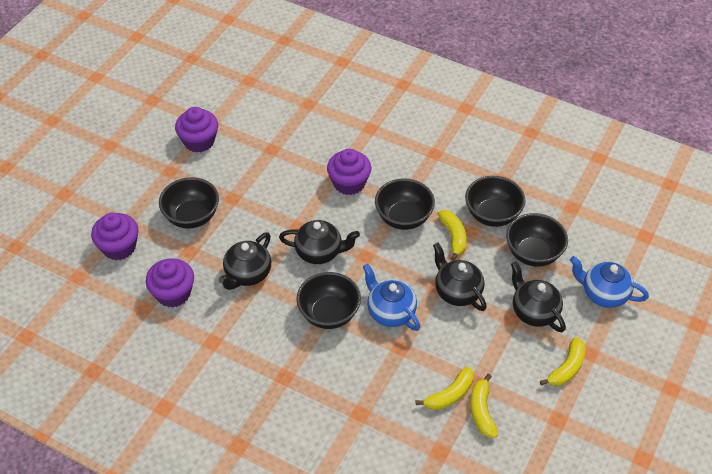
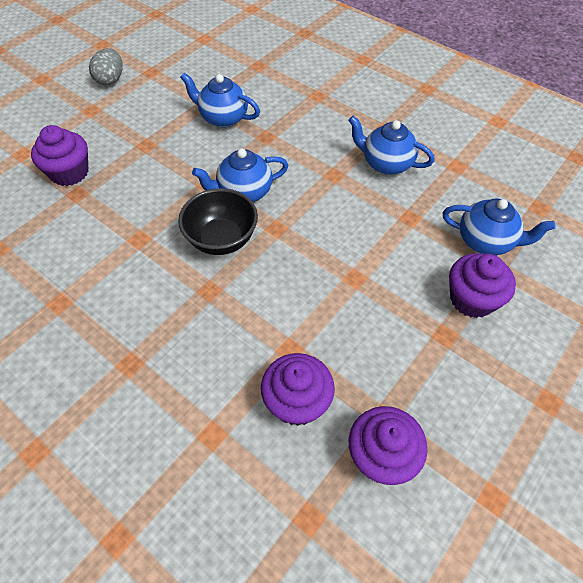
black bowl: [159,177,219,229] [296,272,361,329] [375,179,435,230] [465,176,525,227] [506,213,568,267] = 5 -> [178,188,258,255] = 1
black teapot: [219,232,271,290] [279,220,360,264] [433,243,487,311] [511,262,566,332] = 4 -> none = 0
blue teapot: [363,264,420,331] [570,256,649,308] = 2 -> [180,73,260,128] [192,149,289,202] [348,116,435,175] [443,198,556,255] = 4
grey egg: none = 0 -> [89,48,123,86] = 1
yellow banana: [416,366,474,410] [437,210,466,261] [470,373,498,438] [540,337,586,386] = 4 -> none = 0

